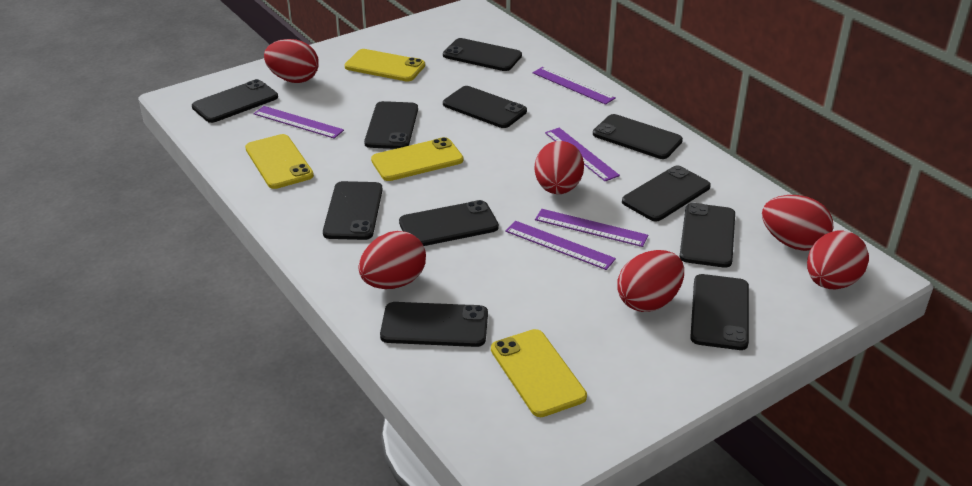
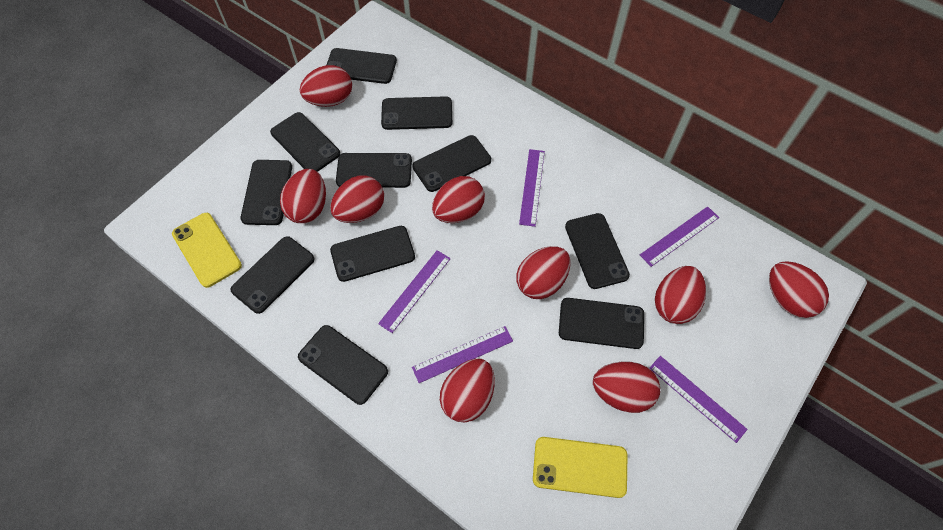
red egg: [264,39,319,83] [358,231,426,289] [535,141,584,194] [617,250,684,312] [762,195,833,251] [807,231,869,289] = 6 -> [280,169,326,223] [300,65,352,107] [330,175,384,223] [432,176,485,223] [440,359,495,422] [516,246,570,299] [593,362,660,413] [655,266,706,324] [769,261,829,318] = 9
yellow phone: [245,134,314,189] [344,49,425,82] [371,137,464,181] [491,329,587,417] = 4 -> [172,213,242,288] [533,437,627,498] = 2

